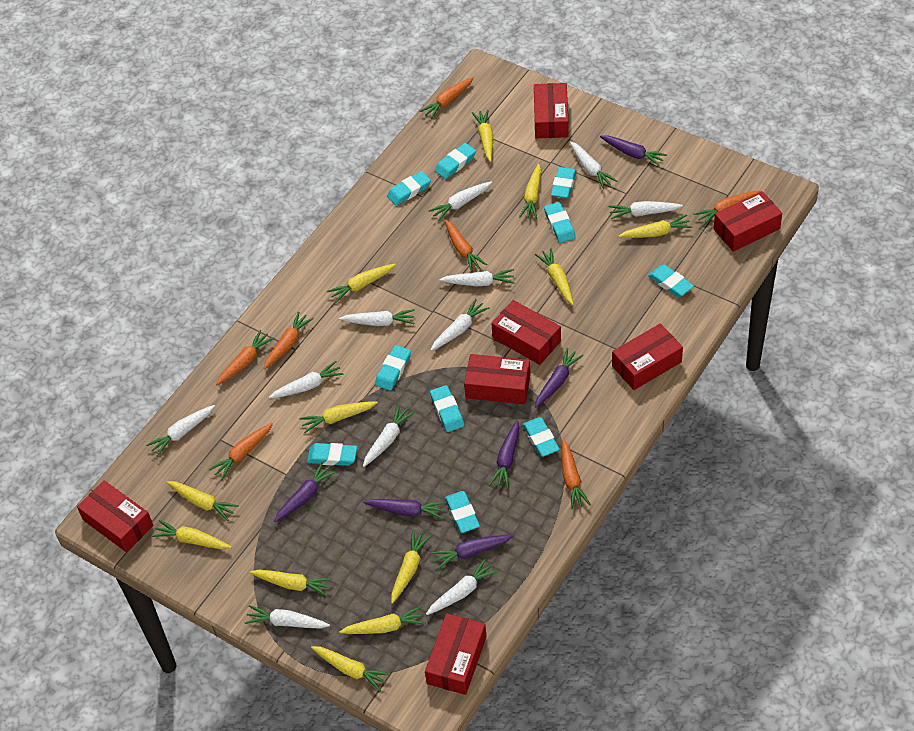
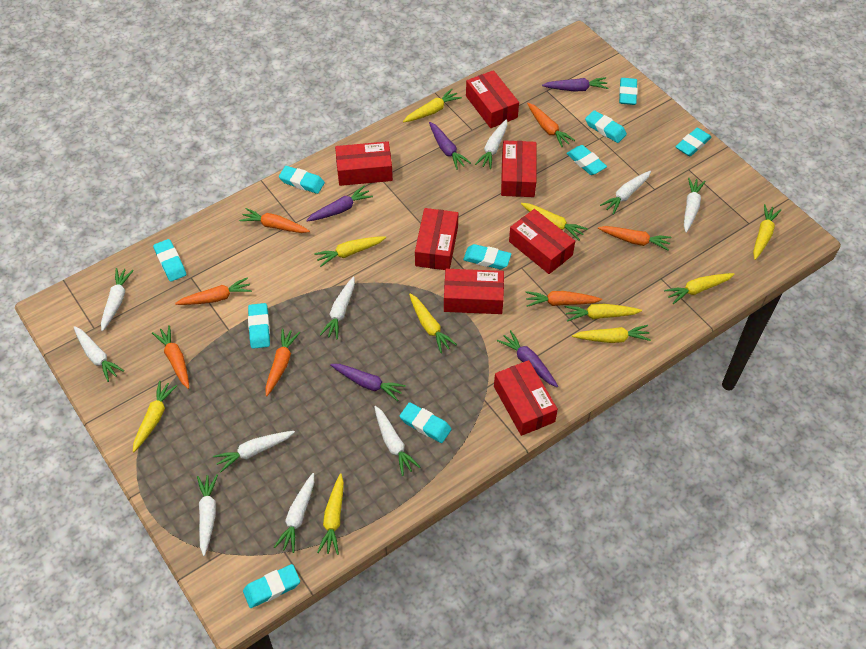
purple carrot: [274,462,337,522] [364,499,446,519] [431,535,514,569] [489,420,519,489] [535,348,584,408] [600,136,667,166] = 6 -> [306,186,373,222] [330,364,406,401] [429,122,471,170] [497,330,558,387] [542,77,608,92] = 5
white carrot: [146,405,215,457] [244,605,330,629] [268,361,344,399] [339,309,415,326] [363,405,415,467] [426,558,499,615] [428,181,492,221] [431,299,489,351] [439,269,515,286] [570,141,618,189] [608,201,683,219] = 11 -> [74,326,124,382] [101,268,134,331] [197,474,218,556] [213,431,295,473] [274,473,314,553] [320,277,355,339] [374,406,420,476] [475,119,507,169] [600,171,651,215] [684,177,705,233] = 10
yellow carrot: [152,520,231,549] [167,481,239,521] [250,570,333,596] [299,402,378,433] [311,646,391,692] [327,264,396,303] [339,606,426,634] [391,530,432,604] [472,110,493,162] [519,164,541,219] [535,248,574,305] [618,214,692,238] = 12 -> [133,381,177,452] [314,236,386,267] [317,473,344,555] [403,89,462,122] [409,293,457,353] [521,203,588,240] [565,304,642,322] [572,325,651,343] [664,273,735,304] [753,204,781,260] = 10

